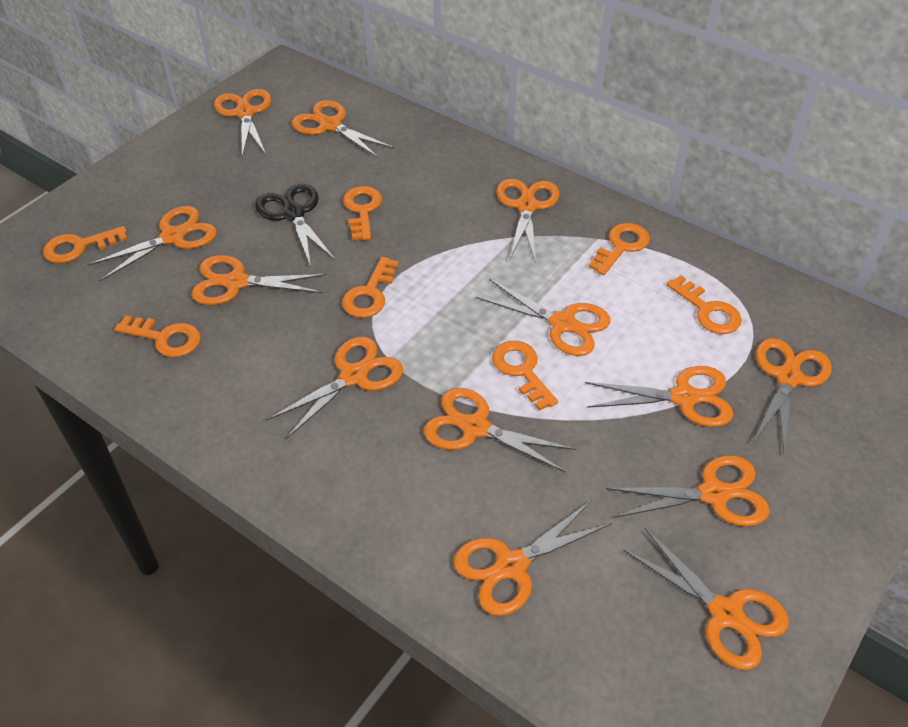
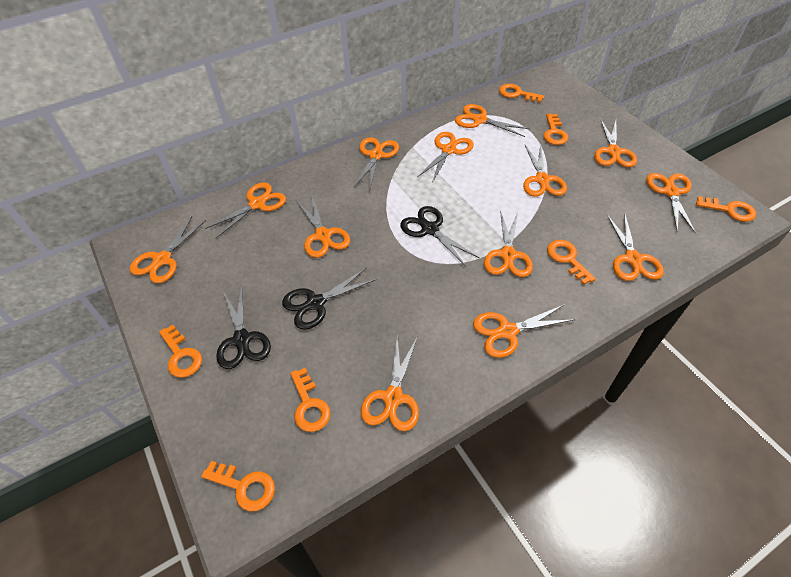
black scissors: [255,184,336,267] = 1 -> [216,285,271,369] [282,268,377,330] [400,206,479,266] = 3

